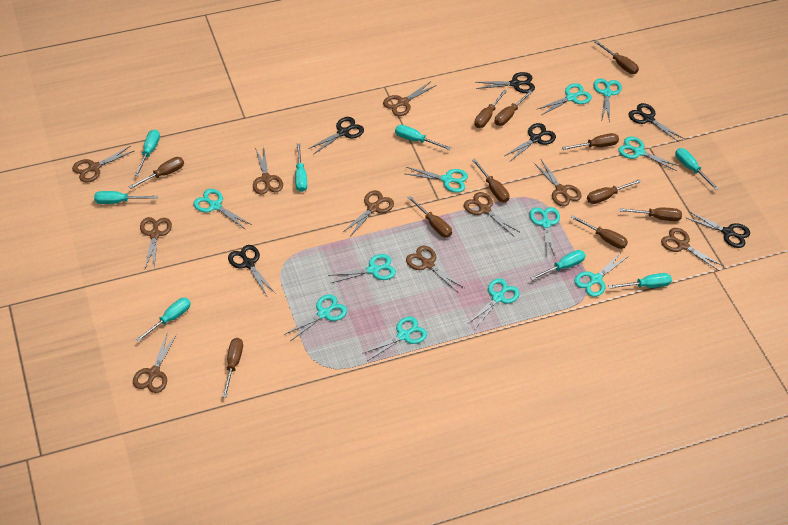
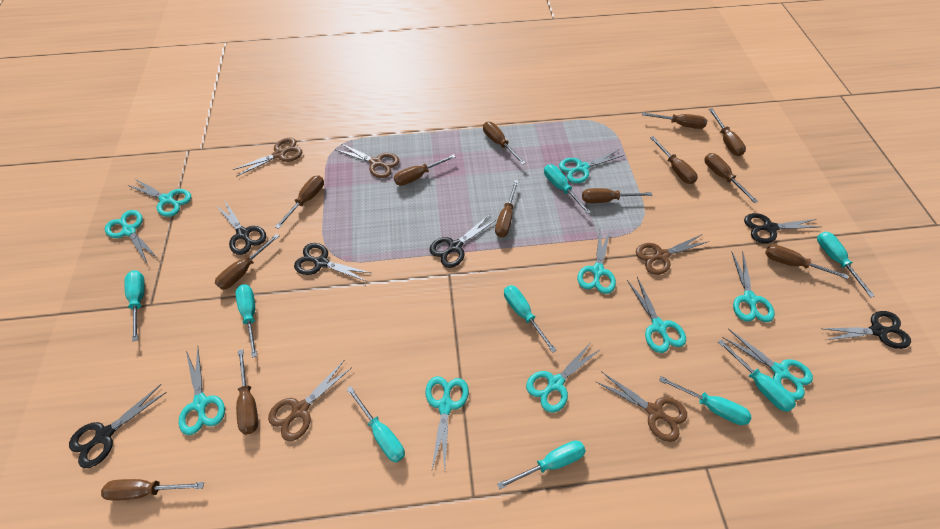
brown scissors: [72,146,134,183] [133,334,176,393] [140,217,172,268] [253,147,283,195] [343,190,394,236] [383,81,437,116] [406,246,464,292] [464,192,519,236] [534,160,582,206] [661,228,723,271] = 10 -> [232,138,302,177] [268,361,352,441] [336,143,400,178] [596,371,687,442] [636,234,707,275] = 5
brown screwdriver: [129,157,184,189] [222,338,243,398] [407,196,452,238] [472,159,509,203] [474,90,507,128] [494,91,532,126] [562,133,619,150] [570,215,628,249] [587,179,641,204] [595,40,639,74] [620,208,682,221] = 11 -> [101,479,204,501] [215,234,279,290] [236,349,258,435] [275,175,324,229] [394,154,456,186] [483,122,526,165] [495,180,519,237] [582,188,653,203] [642,112,707,129] [650,136,698,184] [704,153,758,203] [709,109,746,156] [765,245,848,279] = 13
turquoise scissors: [193,189,252,230] [284,294,347,341] [328,254,396,283] [362,316,427,360] [406,167,468,193] [467,278,520,329] [529,207,560,259] [536,83,592,115] [574,252,627,297] [593,78,622,122] [618,137,679,171] = 11 -> [105,210,156,263] [127,178,191,217] [179,347,225,435] [425,376,469,472] [526,341,601,413] [559,150,624,183] [577,229,616,294] [627,277,686,353] [722,329,813,400] [732,252,775,322] = 10
turquoise screwdriver: [94,191,158,204] [135,129,160,176] [136,298,191,342] [295,144,307,192] [395,125,451,150] [530,250,586,281] [609,273,672,289] [675,148,719,190] = 8 -> [124,270,145,342] [235,284,257,358] [346,386,405,463] [497,440,586,490] [504,285,557,353] [544,164,591,214] [659,376,751,425] [718,339,796,412] [817,231,875,297] = 9

